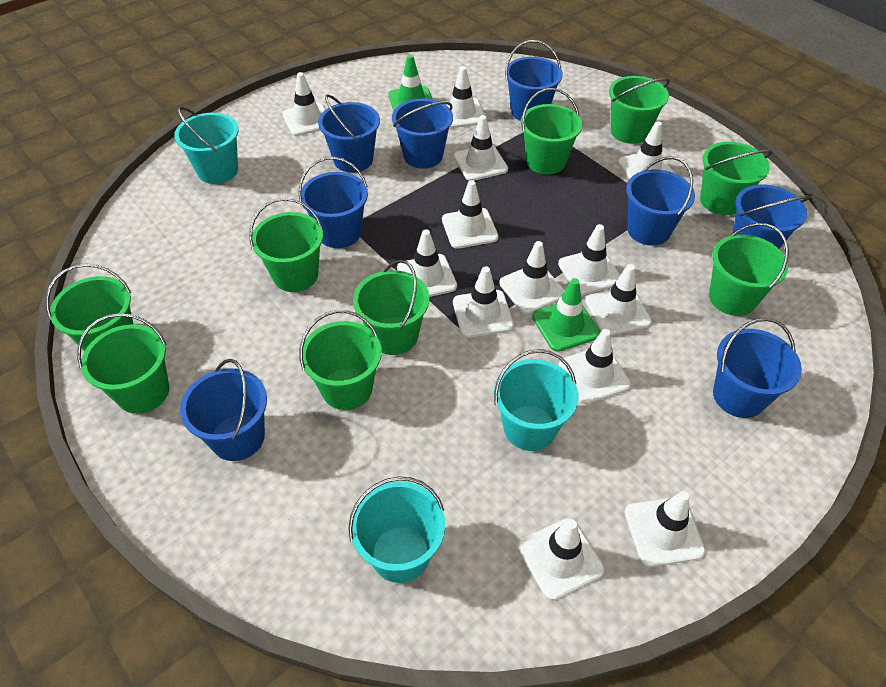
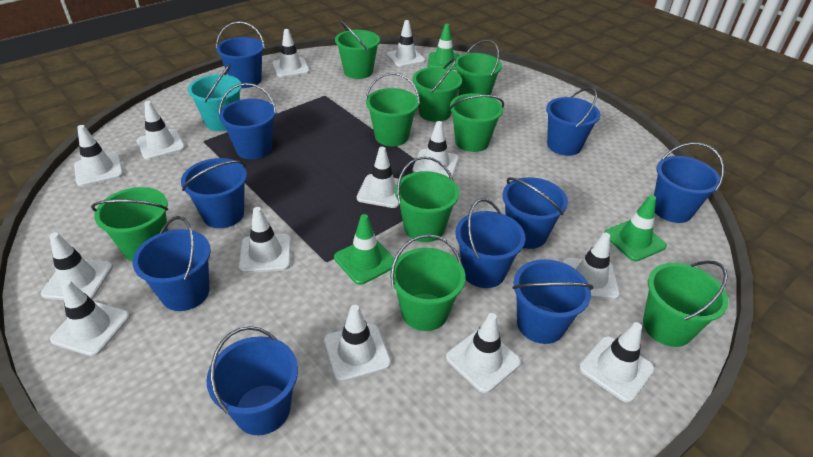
blue bucket: [180,359,267,461] [298,157,368,248] [318,94,380,173] [392,98,453,169] [505,40,563,121] [626,156,695,246] [713,318,802,418] [733,184,810,249] = 8 -> [132,216,211,311] [181,158,247,228] [207,326,298,435] [216,21,265,88] [219,83,277,159] [455,198,525,288] [502,177,568,249] [512,259,593,344] [546,87,601,156] [654,142,724,223] = 10
green traffic cone: [388,54,432,111] [532,278,600,352] = 2 -> [334,214,395,285] [428,24,460,70] [604,195,667,261] = 3
turquoise bucket: [174,107,239,184] [348,476,445,583] [494,349,579,451] = 3 -> [188,64,242,131] = 1

